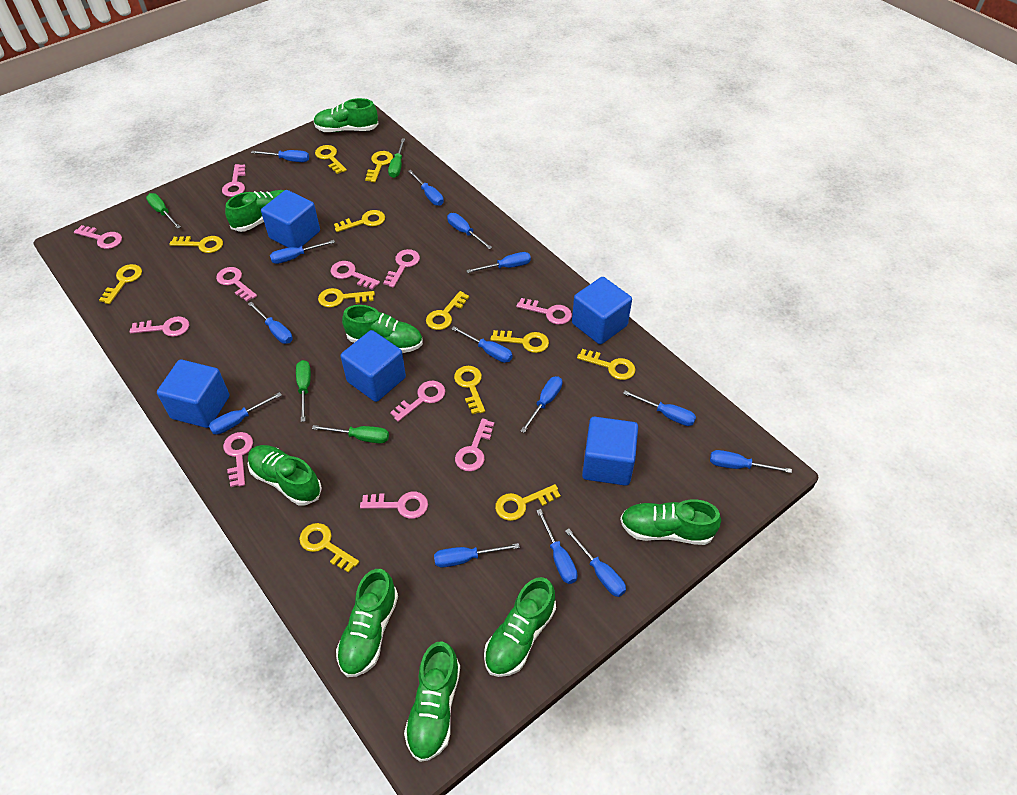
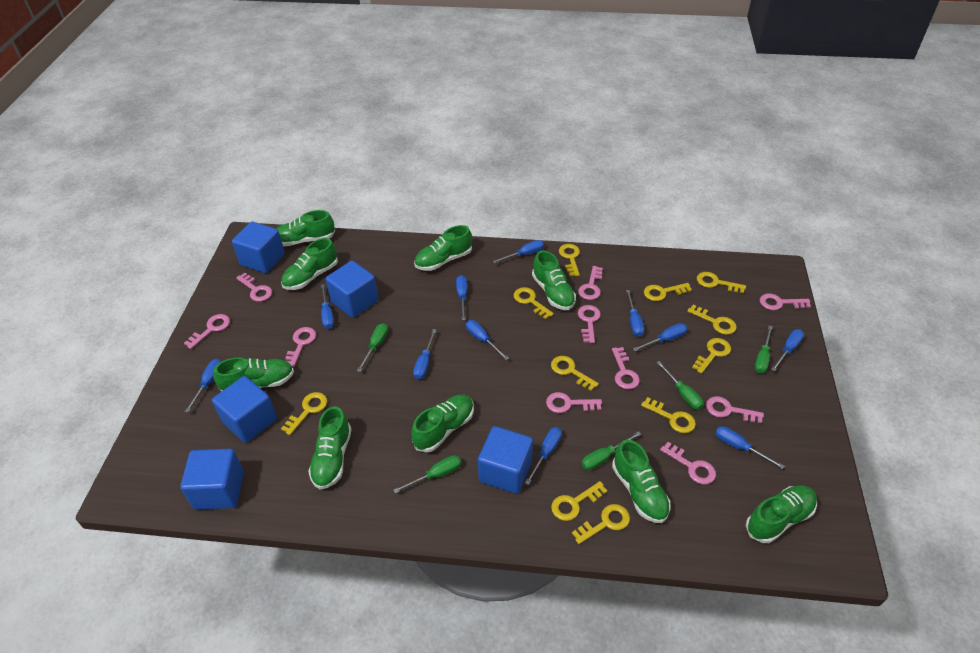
blue screwdriver: [209,392,282,435] [248,302,293,344] [251,150,309,162] [270,240,335,264] [408,170,444,206] [434,543,520,567] [447,213,492,249] [451,326,513,363] [466,252,531,273] [521,376,562,433] [536,509,578,584] [565,529,626,597] [623,391,696,426] [710,450,792,473] = 14 -> [185,359,221,412] [321,284,334,329] [413,329,436,380] [456,275,467,320] [466,320,509,360] [493,240,544,263] [525,427,562,485] [626,290,644,337] [633,323,687,351] [715,426,784,469] [771,329,804,372] = 11
green screwdriver: [146,193,181,229] [296,360,311,422] [312,425,389,443] [388,138,405,178] = 4 -> [357,323,388,372] [393,455,461,493] [582,431,641,470] [656,361,704,410] [754,326,773,374] = 5
green shoe: [225,190,284,232] [248,445,322,506] [314,98,379,132] [336,569,398,677] [342,305,423,353] [404,641,460,762] [484,577,556,677] [620,499,721,545] = 8 -> [213,357,294,392] [276,210,335,247] [281,238,338,290] [308,406,352,490] [411,395,474,452] [414,225,472,271] [532,251,576,310] [612,440,671,523] [746,485,817,543] = 9
pink key: [74,225,122,249] [130,316,189,337] [216,267,257,302] [222,164,246,197] [223,432,253,487] [331,261,380,290] [360,492,428,519] [383,249,420,288] [390,381,445,422] [455,418,494,471] [516,298,572,325] = 11 -> [184,314,230,349] [236,273,272,302] [285,327,316,367] [546,392,602,413] [578,266,603,300] [578,305,601,343] [612,347,640,389] [660,442,716,484] [706,396,764,423] [760,293,811,310] = 10
yellow key: [99,264,142,304] [169,236,223,253] [299,523,359,573] [315,145,347,174] [318,288,375,308] [334,210,385,232] [365,151,393,183] [426,291,469,330] [454,366,485,414] [490,330,549,353] [495,484,561,521] [577,349,636,380] = 12 -> [281,392,327,435] [514,287,554,319] [551,356,599,391] [551,481,607,521] [559,244,580,276] [572,504,630,544] [641,397,696,433] [644,283,692,301] [687,305,737,335] [692,338,731,374] [697,272,746,293] = 11

